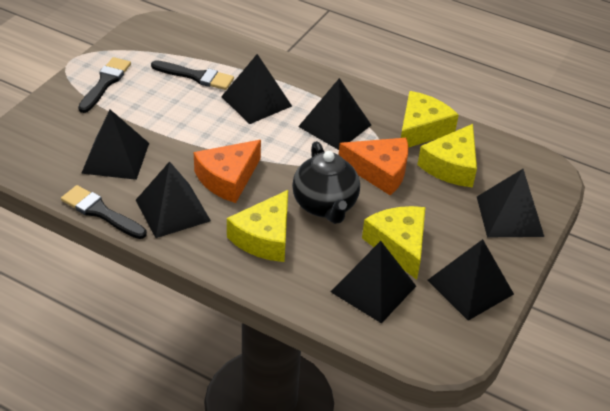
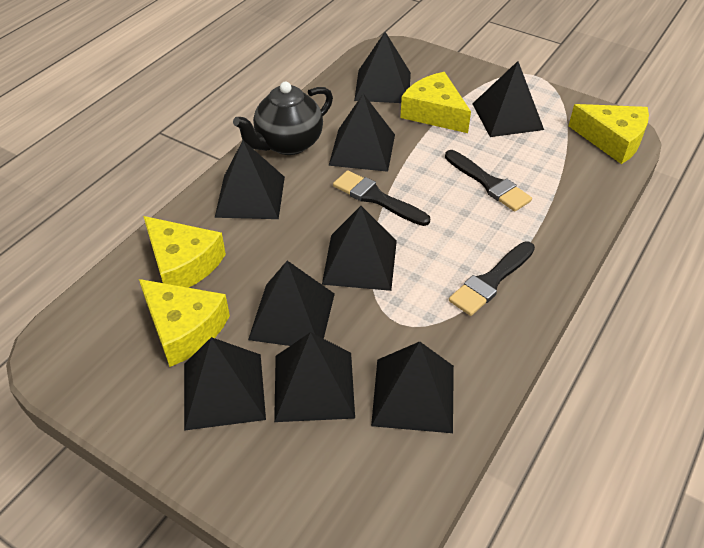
black pyramid: [81,110,149,180] [136,161,211,238] [221,54,292,124] [298,78,371,150] [331,241,416,324] [427,239,514,321] [477,169,544,237] = 7 -> [184,337,266,431] [215,140,285,219] [248,261,335,346] [274,332,355,422] [322,206,397,291] [329,94,395,172] [354,32,411,103] [371,341,454,433] [472,61,544,137] = 9
orange cheese: [194,140,261,203] [339,138,408,196] = 2 -> none = 0

